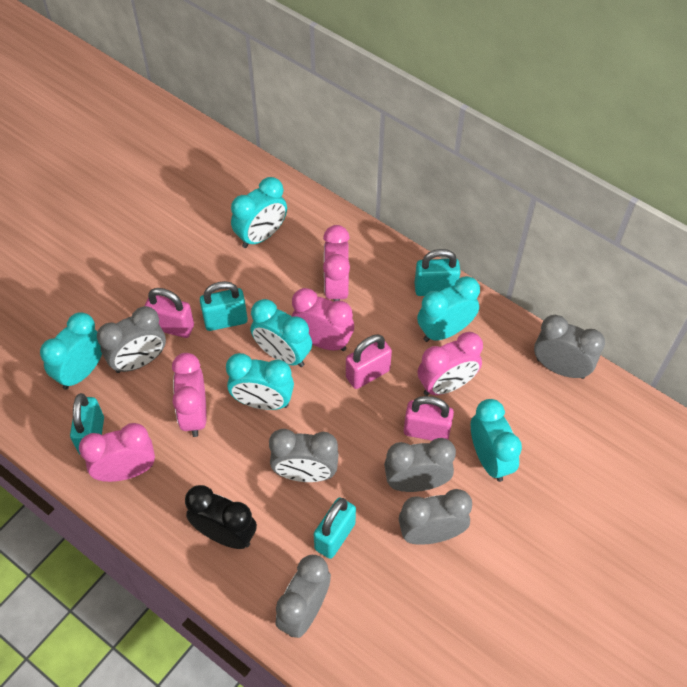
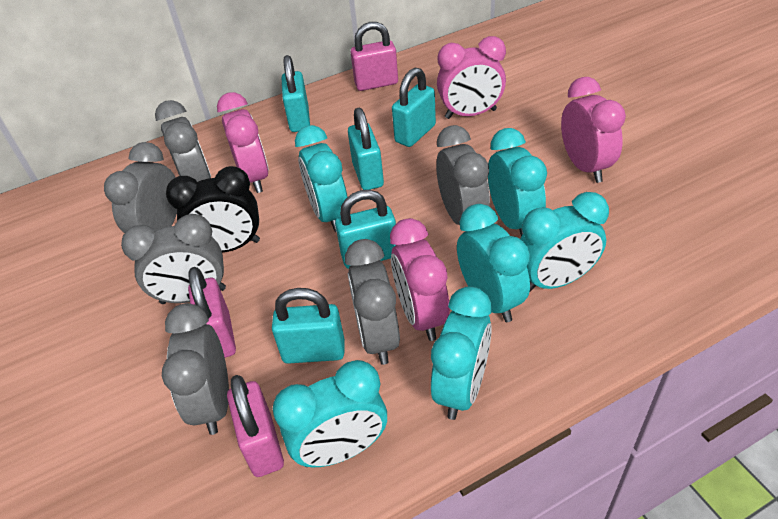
pink clock: [79,423,155,482] [172,353,207,437] [291,288,354,351] [323,225,350,301] [418,332,483,396] = 5 -> [217,92,269,193] [390,218,450,341] [437,36,506,119] [561,77,626,183] = 4
turquoise padlock: [70,393,104,455] [200,281,248,331] [314,497,356,559] [414,249,460,296] = 4 -> [272,288,345,364] [282,55,310,132] [335,190,396,269] [348,108,384,190] [392,68,436,147] = 5

